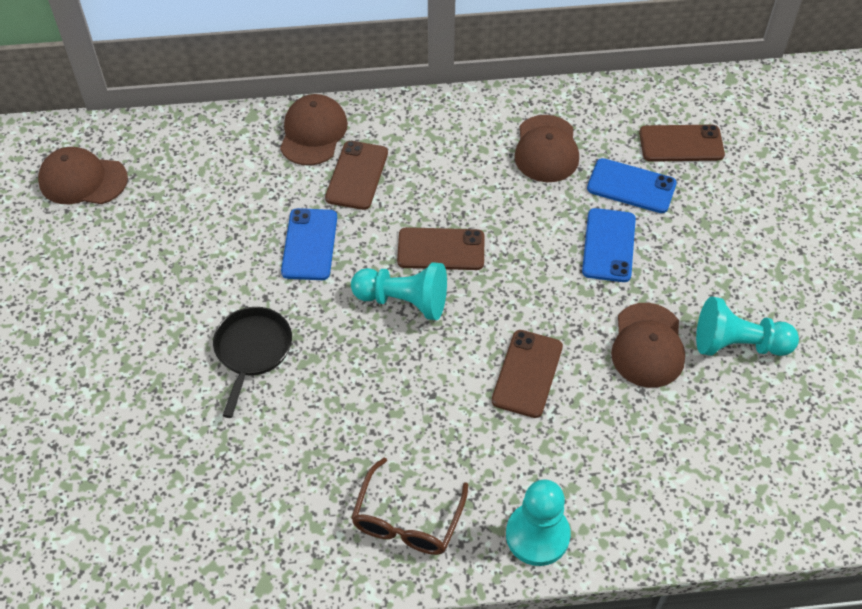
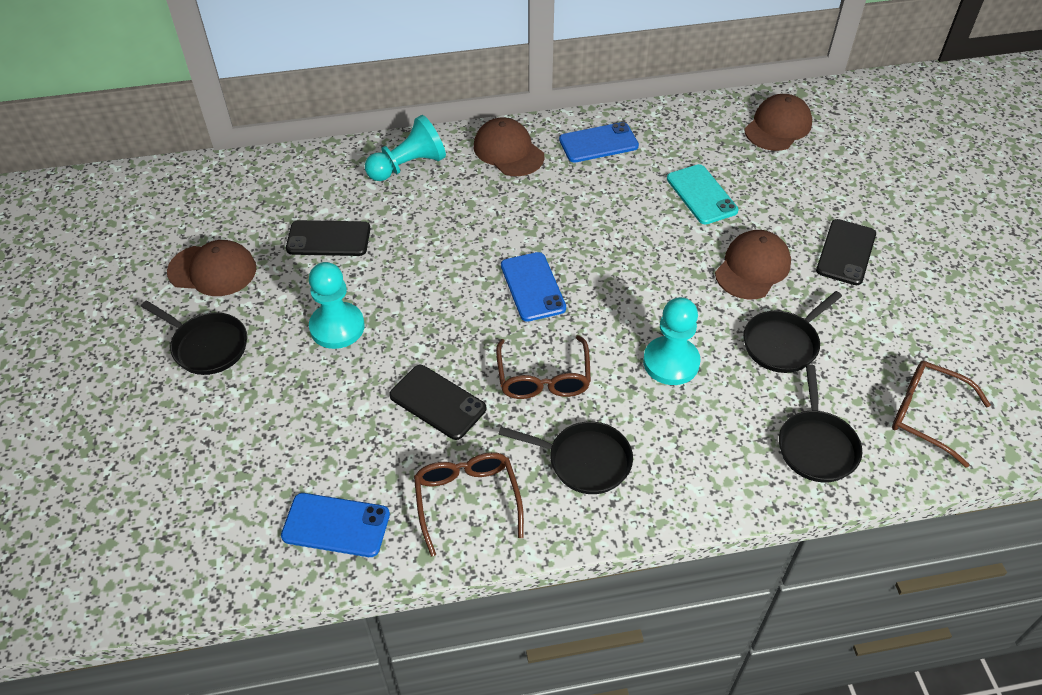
black pan: [213,307,292,418] = 1 -> [141,300,247,375] [498,421,633,494] [743,291,842,373] [779,364,862,482] = 4
black phone: none = 0 -> [286,220,370,256] [389,365,486,440] [816,219,876,285] = 3
brown glasses: [351,457,468,555] = 1 -> [414,452,524,557] [496,335,591,399] [892,360,991,468] = 3
brown phone: [325,141,388,210] [397,227,484,270] [492,330,563,418] [639,125,725,162] = 4 -> none = 0
turquoise phone: none = 0 -> [667,164,738,225] = 1

